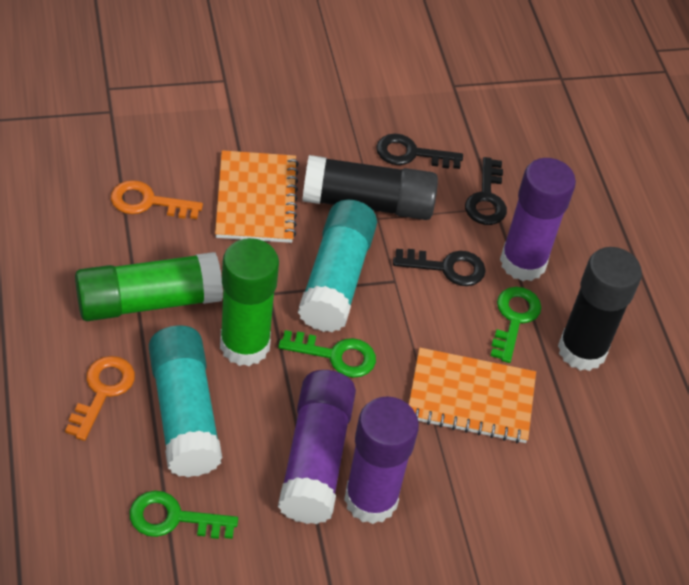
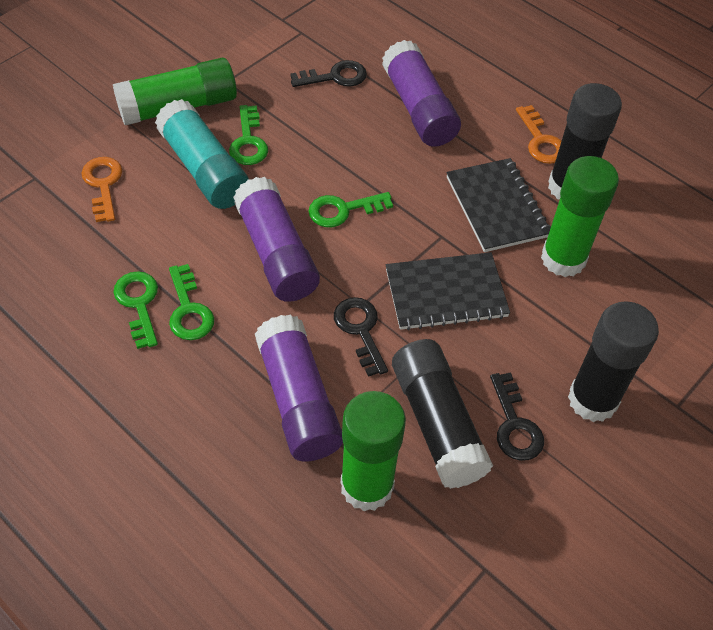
black glue stick: [302,155,438,220] [558,247,642,371] = 2 -> [392,339,493,489] [548,83,622,200] [568,301,659,422] = 3
black notebook: none = 0 -> [386,252,510,330] [446,158,551,252] = 2
green glue stick: [75,252,223,321] [220,238,279,366] = 2 -> [113,58,237,125] [341,391,406,511] [541,156,619,277] = 3
green key: [130,491,238,539] [278,330,376,378] [491,287,541,363] = 3 -> [113,271,158,349] [169,264,214,340] [229,105,268,165] [308,192,393,227] = 4
orange notebook: [215,150,299,243] [409,347,536,443] = 2 -> none = 0
turquoise glue stick: [149,325,222,477] [298,199,377,332] = 2 -> [155,99,249,209] = 1

